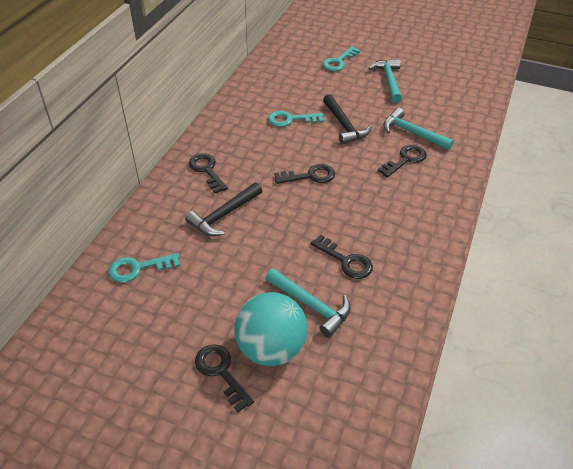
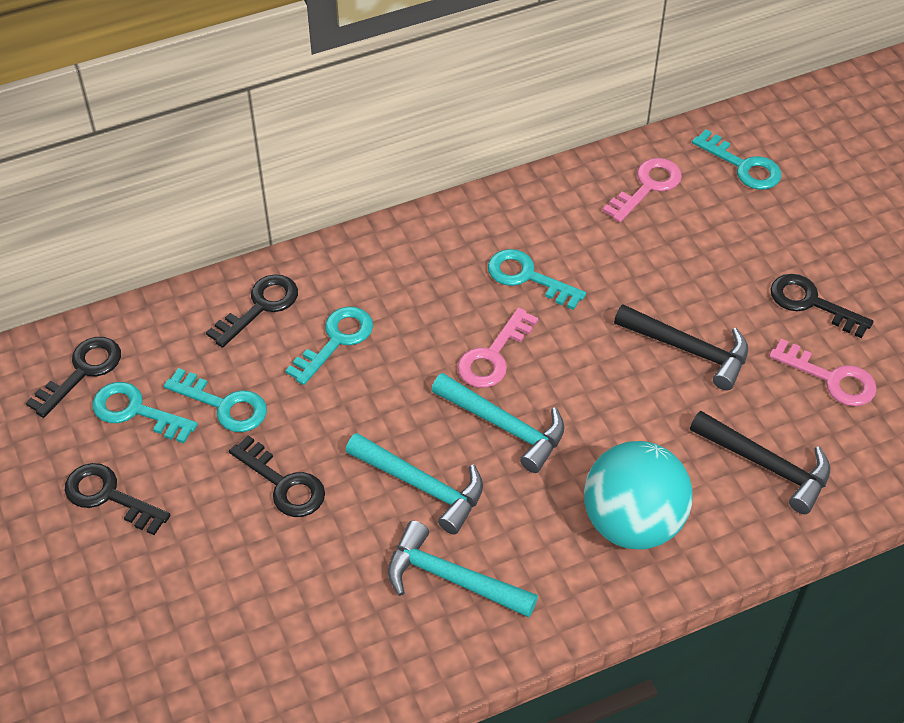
pink key: none = 0 -> [457,308,538,388] [603,158,682,222] [769,339,877,406] = 3
turquoise key: [108,253,180,283] [268,111,324,127] [323,46,360,71] = 3 -> [92,382,198,443] [164,368,267,432] [285,307,373,385] [488,249,586,310] [692,130,781,190] = 5

